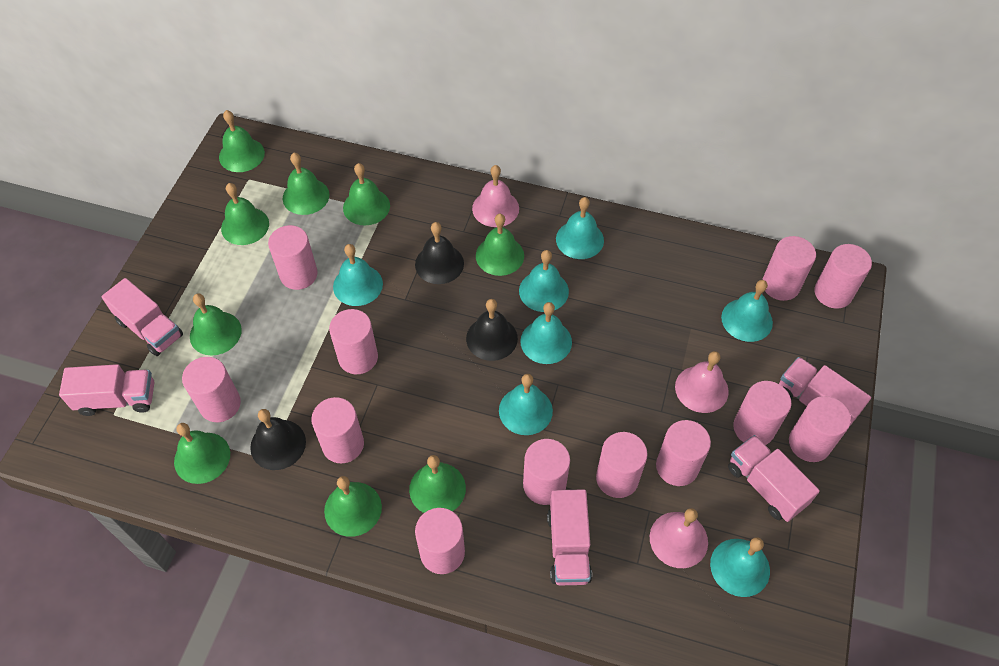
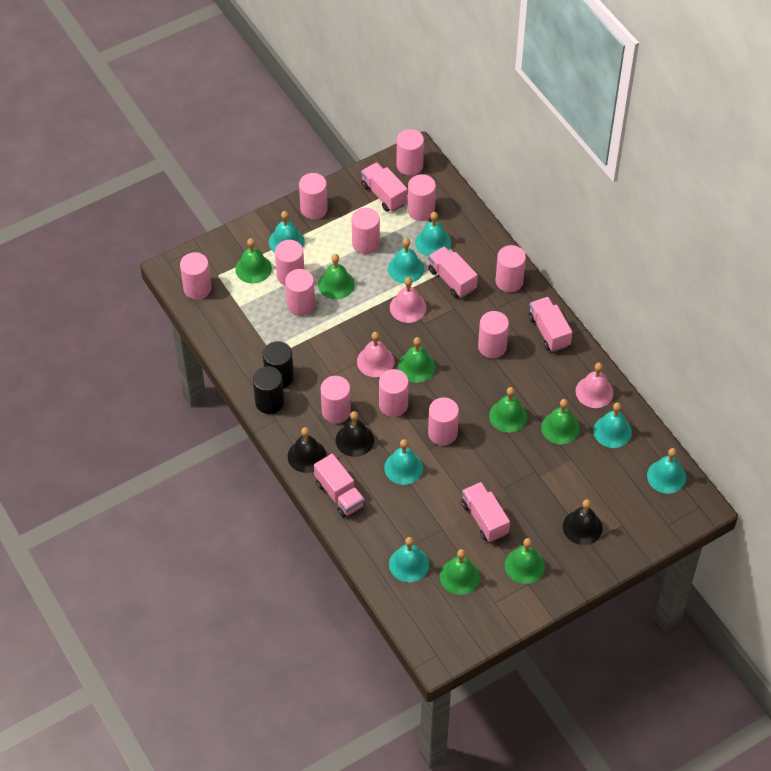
black cylinder: none = 0 -> [253,366,284,414] [263,341,294,388] = 2
green bell: [174,423,230,484] [190,293,242,356] [219,110,265,172] [221,183,269,245] [283,153,329,215] [324,476,382,537] [343,163,390,225] [409,455,466,513] [476,214,524,276] = 9 -> [235,238,272,284] [318,254,355,299] [398,337,436,383] [440,549,480,595] [489,387,527,433] [505,538,545,584] [541,399,580,445] = 7

